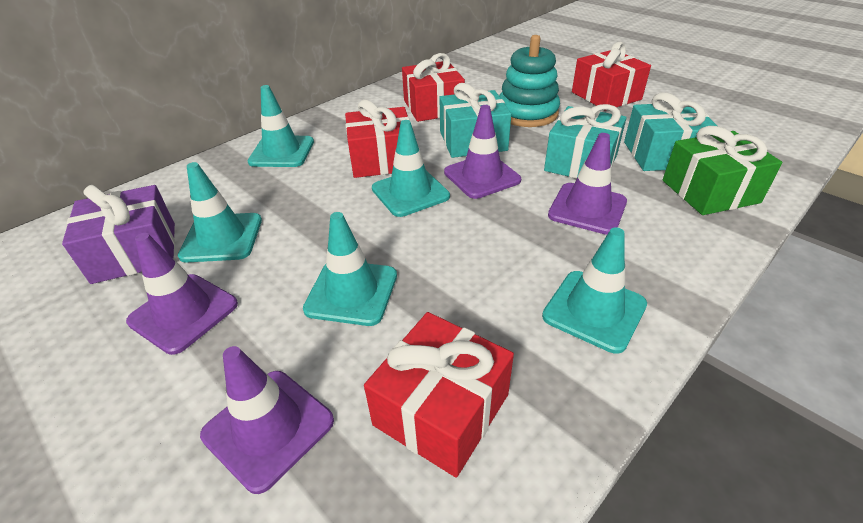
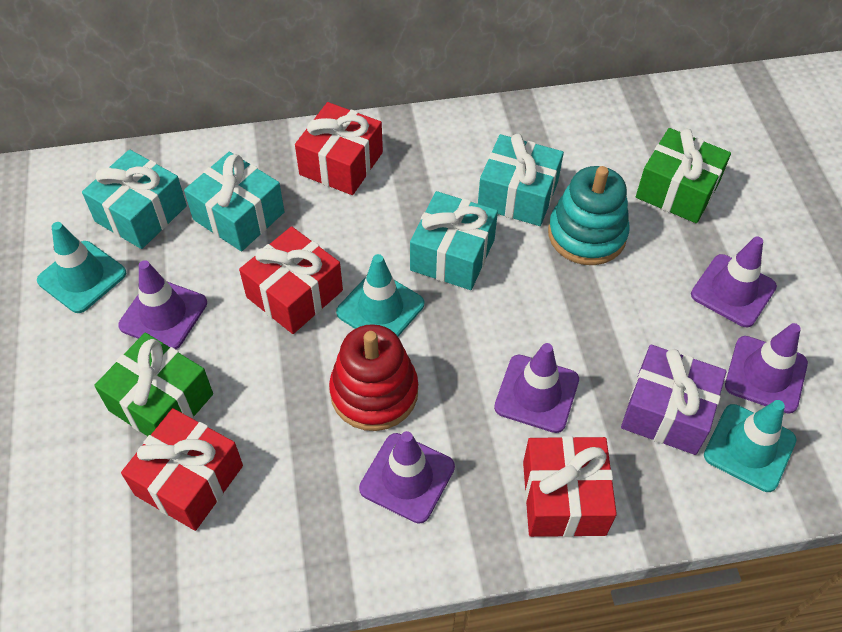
green gift: [663,126,782,215] = 1 -> [94,333,213,436] [636,128,731,223] = 2
purple traffic cone: [126,233,238,355] [200,346,334,494] [444,105,521,199] [548,133,627,235] = 4 -> [118,260,207,349] [359,431,455,524] [494,343,579,433] [691,236,777,327] [725,323,808,413] = 5
red stacking toy: none = 0 -> [329,324,418,431] = 1
turquoise gift: [439,83,511,158] [544,104,627,179] [624,92,717,171] = 3 -> [82,149,187,249] [184,152,285,251] [410,191,498,290] [478,134,564,226] = 4
turquoise traffic cone: [178,162,262,263] [248,85,314,167] [303,212,397,326] [372,120,450,217] [542,227,647,354] = 5 -> [37,222,126,313] [336,254,424,336] [704,400,797,492] = 3

